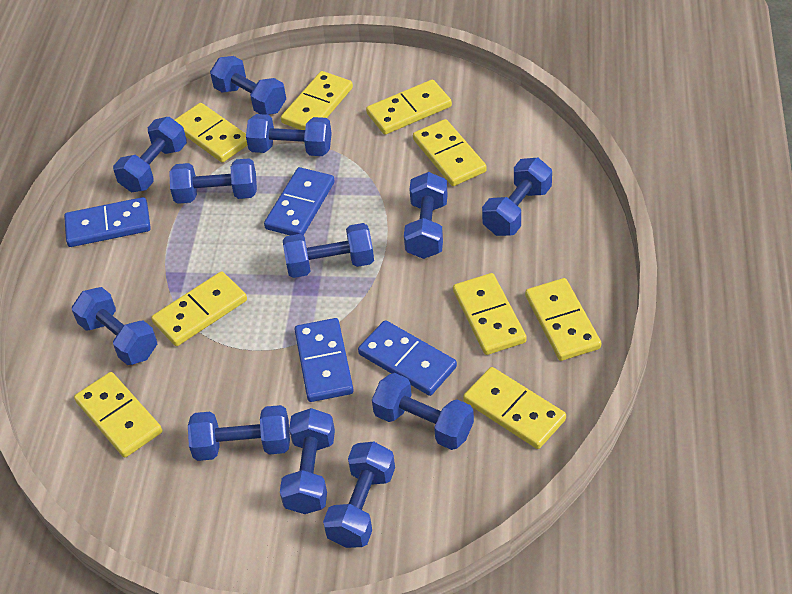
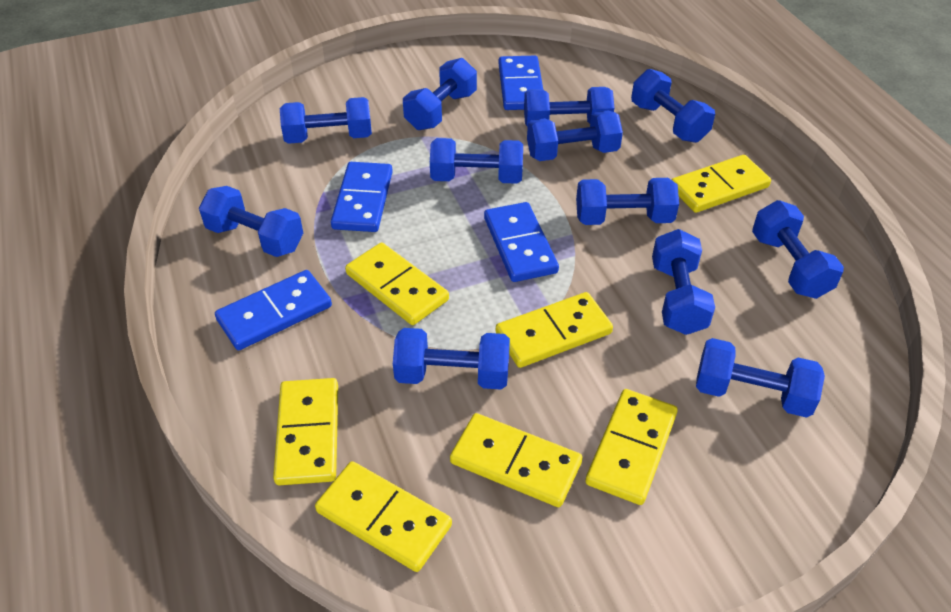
yellow domino: [74,372,162,457] [151,271,247,346] [175,103,248,163] [281,71,353,130] [366,79,452,135] [413,119,487,186] [453,273,527,355] [463,367,566,449] [525,278,601,361] = 9 -> [273,378,338,485] [315,461,452,572] [345,242,449,325] [450,413,582,507] [496,292,613,368] [585,389,678,505] [672,155,771,213] = 7

